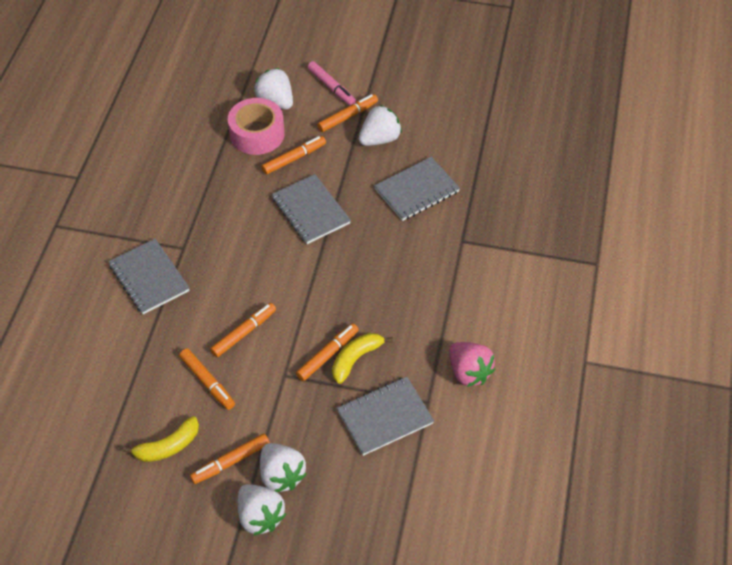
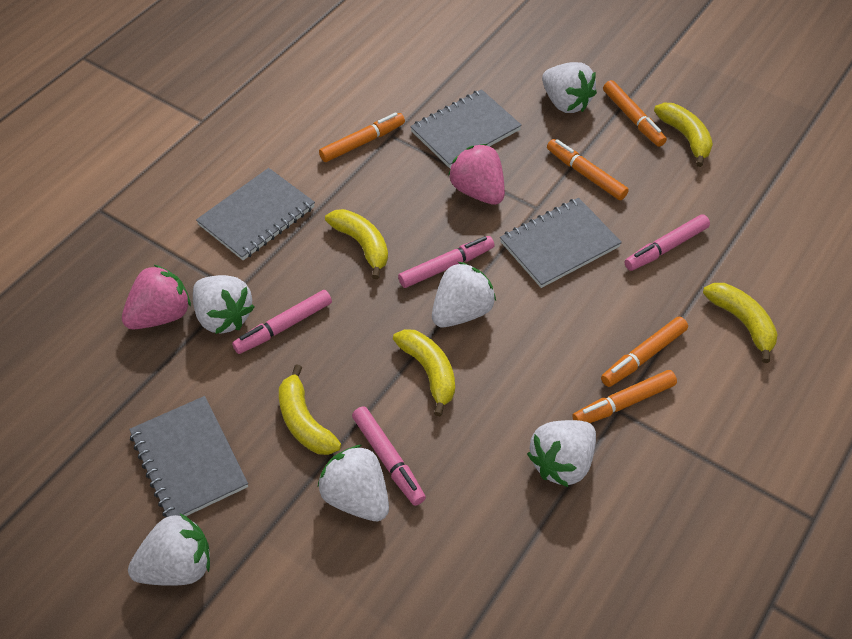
orange marker: [179,348,235,410] [190,434,270,484] [210,303,276,357] [262,136,326,174] [296,323,359,381] [317,94,378,132] = 6 -> [319,112,405,162] [547,139,629,200] [572,370,677,423] [601,317,688,387] [603,80,667,147] = 5
pink marker: [307,61,356,106] = 1 -> [232,290,332,354] [352,406,426,506] [398,236,495,288] [624,214,710,271] = 4
pink strawberry: [449,342,495,387] = 1 -> [122,264,191,329] [448,144,505,205] = 2
pink tape: [228,98,284,155] = 1 -> none = 0
white strawberry: [238,484,286,536] [254,68,293,109] [260,443,307,492] [359,105,402,146] = 4 -> [128,513,210,586] [193,275,255,334] [318,445,389,521] [432,262,496,327] [527,420,596,487] [542,62,597,113] = 6
yellow banana: [123,416,199,462] [332,333,393,384] = 2 -> [279,364,341,455] [325,209,388,279] [393,329,455,416] [654,103,713,167] [703,283,778,363] = 5

